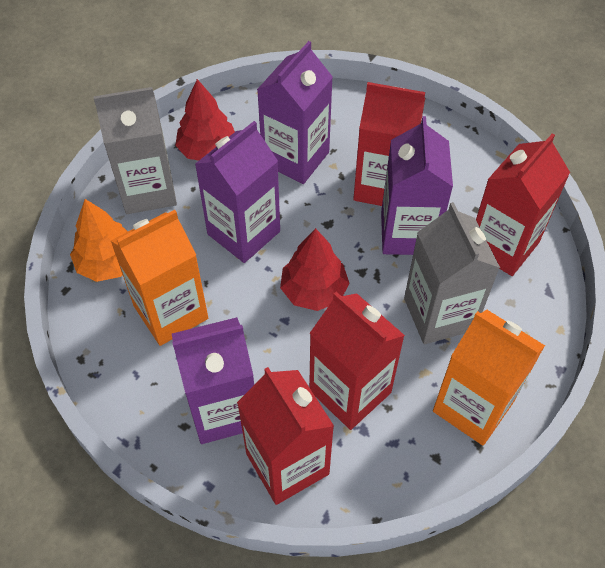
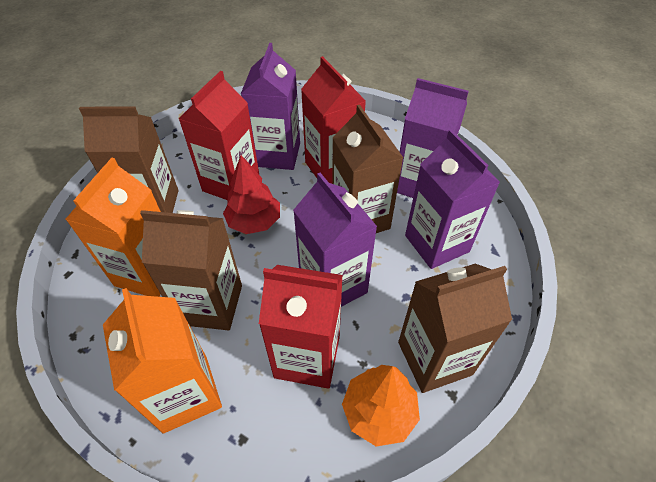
brown carton: none = 0 -> [79,106,179,213] [140,210,242,330] [332,105,403,233] [398,264,512,393] = 4
grey carton: [93,87,177,214] [404,202,500,344] = 2 -> none = 0
red carton: [237,367,334,505] [309,292,405,430] [353,82,425,206] [476,134,570,276] = 4 -> [178,71,259,200] [259,265,343,389] [301,56,366,184] = 3
red tree: [175,79,235,161] [280,228,350,311] = 2 -> [223,155,280,234] = 1

